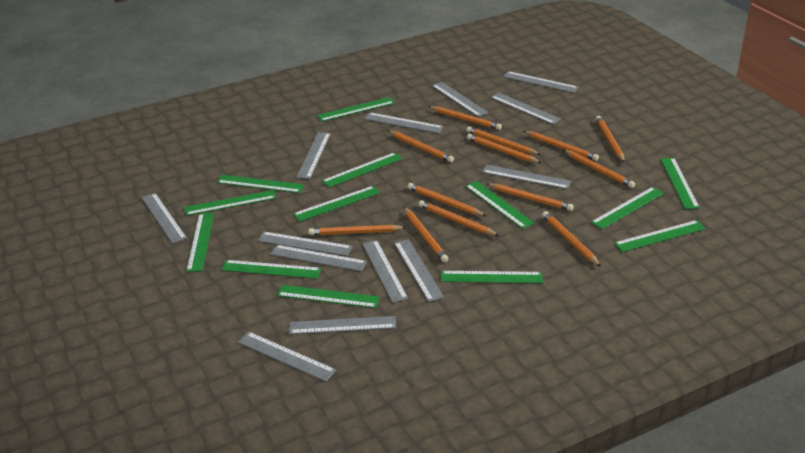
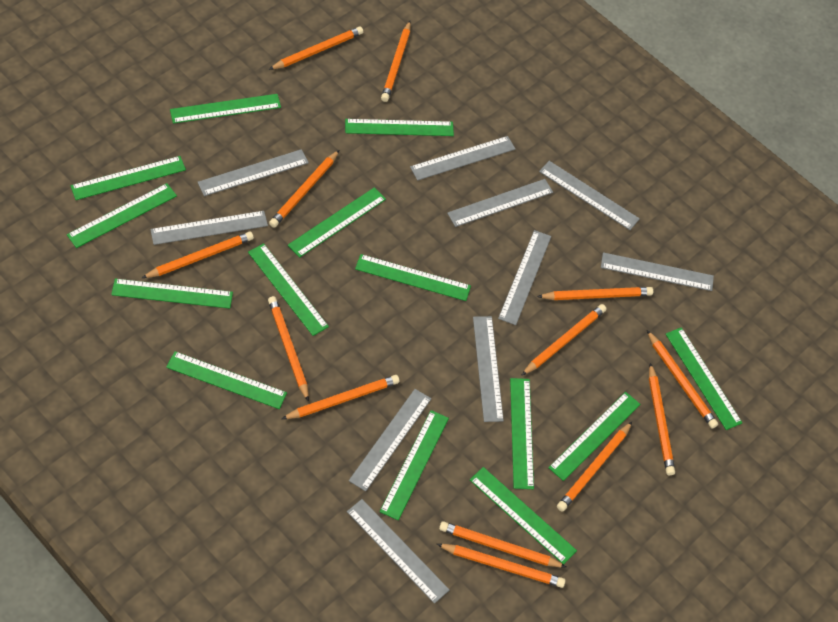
green ruler: [184,190,276,216] [186,213,214,272] [217,175,304,193] [222,260,322,279] [277,285,380,308] [293,186,380,222] [317,97,394,122] [322,152,402,188] [441,271,543,283] [465,181,535,229] [591,187,664,229] [614,220,706,252] [660,158,700,209] = 13 -> [67,183,177,248] [71,156,186,200] [111,279,233,309] [166,351,287,409] [170,94,281,123] [248,243,329,336] [288,187,386,258] [345,119,454,136] [355,254,471,301] [380,410,449,520] [470,467,577,565] [510,378,534,489] [548,392,640,481] [666,327,742,430] = 14
grey ruler: [141,193,187,244] [238,332,336,382] [257,232,353,256] [270,245,367,271] [289,316,396,334] [296,132,331,179] [362,240,408,303] [364,112,444,133] [394,239,444,302] [432,82,488,117] [482,165,571,189] [491,93,561,124] [503,71,579,93] = 13 -> [150,211,268,245] [198,149,309,196] [347,499,449,604] [349,389,431,491] [410,136,515,181] [447,179,553,227] [473,316,504,422] [498,230,551,325] [539,161,640,230] [601,252,714,291] = 10

